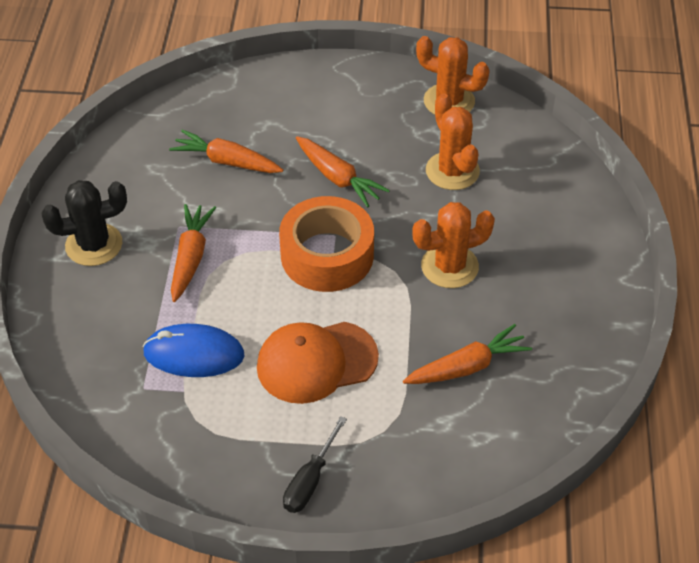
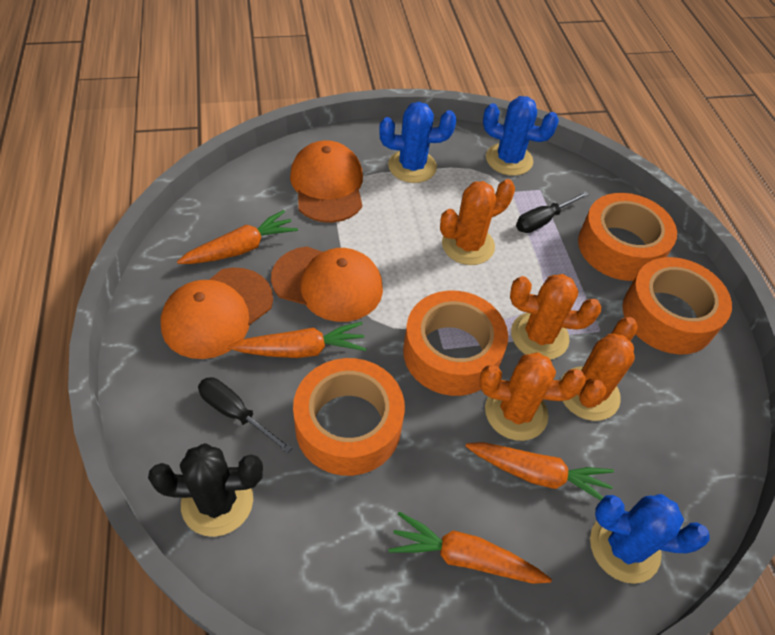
black screwdriver: [283,416,347,513] = 1 -> [198,377,293,453] [516,191,589,233] = 2
blue cactus: none = 0 -> [379,102,456,183] [483,96,559,176] [590,494,710,584] = 3
blue mouse: [143,324,245,377] = 1 -> none = 0
orange cactus: [412,202,495,288] [416,36,490,115] [426,93,480,190] = 3 -> [440,179,515,265] [479,353,586,441] [510,274,601,360] [561,317,637,421] = 4
orange cap: [257,322,379,404] = 1 -> [160,268,273,359] [271,246,383,322] [290,140,363,223] = 3
orange tape: [279,196,374,292] = 1 -> [293,358,405,476] [403,291,508,396] [578,193,677,281] [623,257,732,354] = 4

